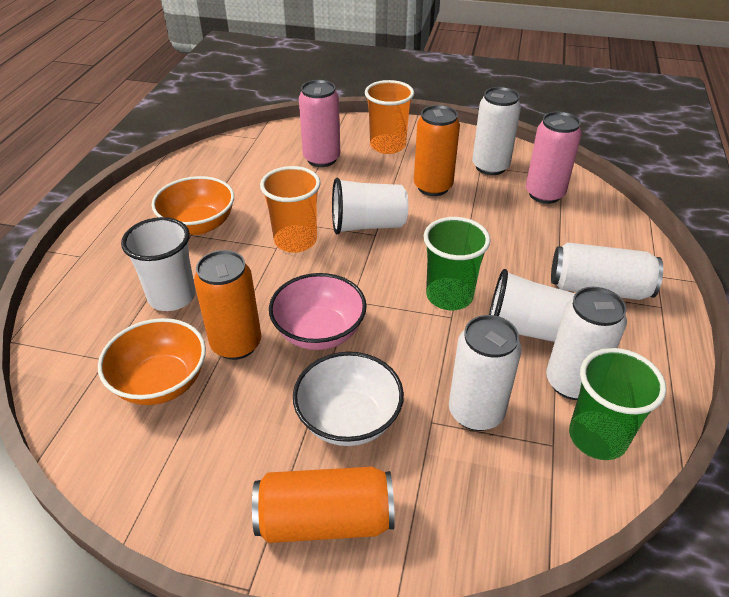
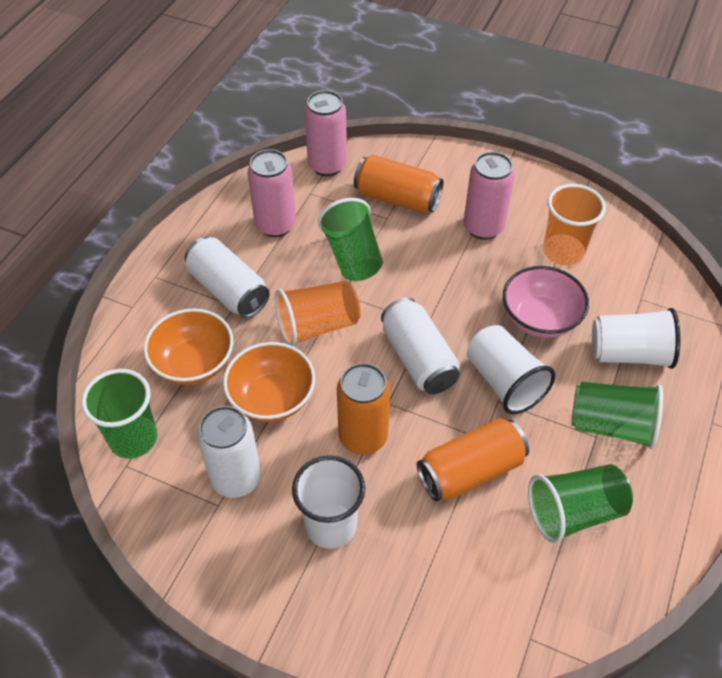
green cup: [424,217,491,310] [569,348,667,460] = 2 -> [81,369,157,459] [318,198,383,281] [528,464,633,543] [571,382,663,449] = 4
pink can: [299,80,340,167] [526,111,582,204] = 2 -> [247,149,296,237] [304,90,347,176] [463,152,515,240] = 3
white bowl: [293,352,404,446] = 1 -> none = 0
white can: [449,315,522,431] [472,87,521,175] [546,287,627,400] [551,242,663,300] = 4 -> [185,237,270,318] [197,406,261,498] [381,297,460,394] = 3

